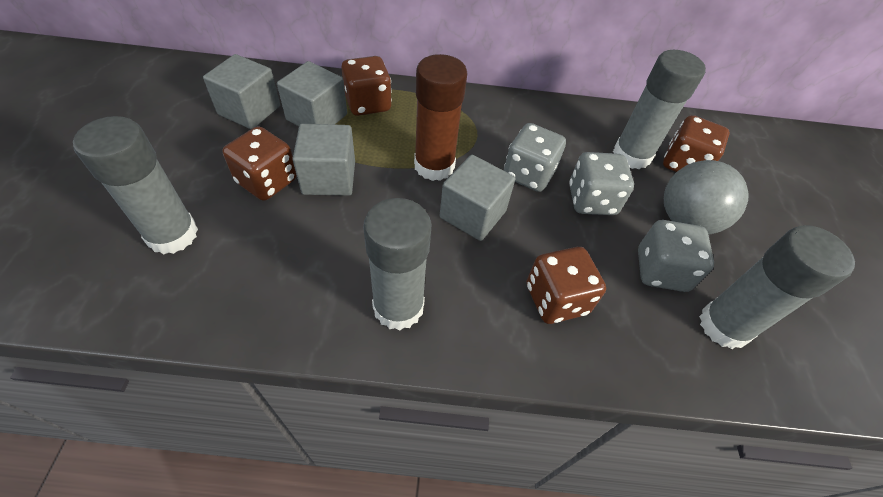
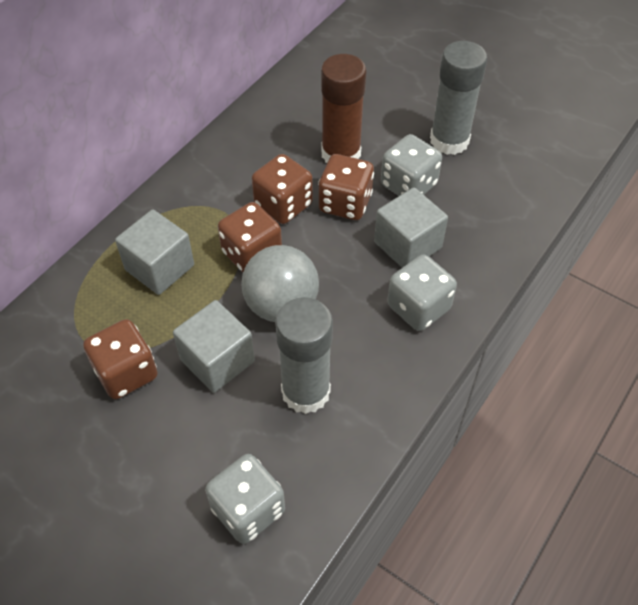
grey cube: [203,54,280,129] [277,61,347,126] [292,124,355,196] [440,155,515,241] = 4 -> [115,209,194,295] [173,300,255,393] [374,187,448,268] = 3
grey glue stick: [73,116,198,255] [363,198,431,330] [613,50,706,169] [699,225,855,349] = 4 -> [275,297,333,414] [430,41,487,155] = 2

